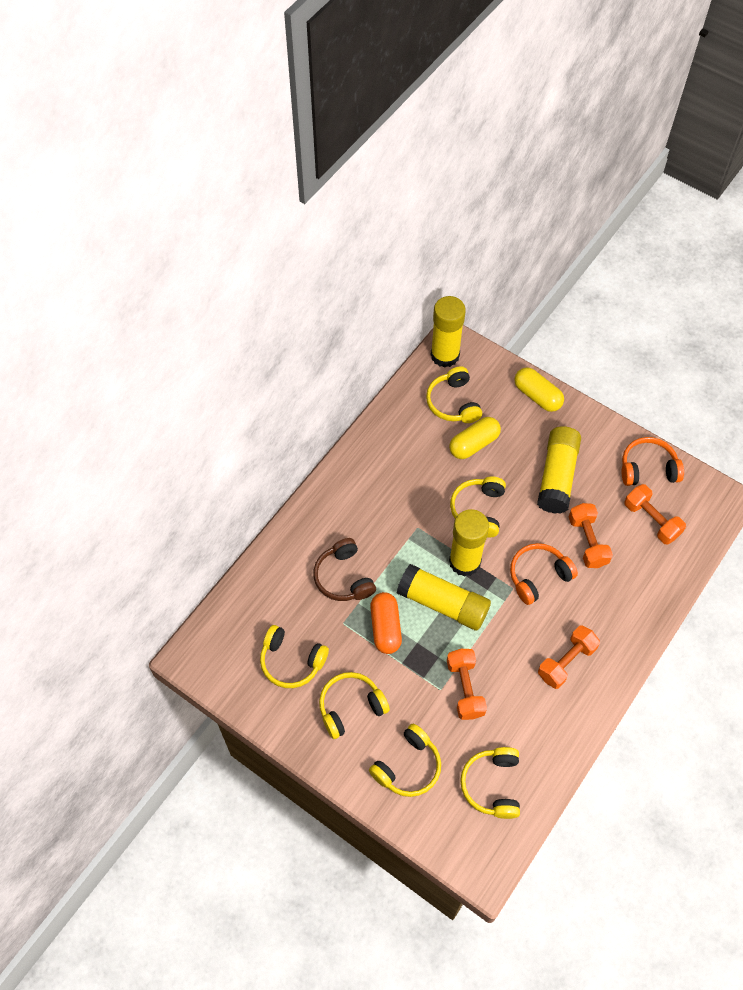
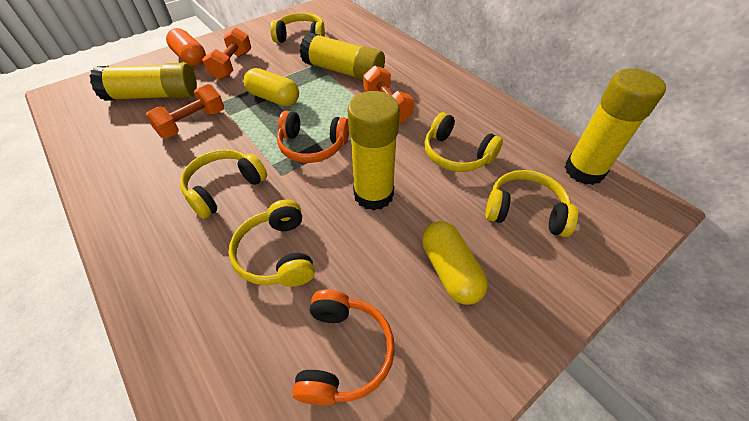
brown headphones: [313,538,376,601] = 1 -> none = 0
orange dumbbell: [447,649,487,720] [538,625,600,689] [569,503,613,568] [624,484,686,544] = 4 -> [146,84,224,138] [202,27,251,80] [363,66,414,123] = 3
yellow headphones: [260,625,329,688] [319,672,390,739] [369,724,441,797] [426,366,482,423] [450,476,506,538] [460,747,520,819] = 6 -> [180,149,267,219] [228,199,315,287] [270,13,325,43] [425,112,503,172] [485,170,578,237] = 5

